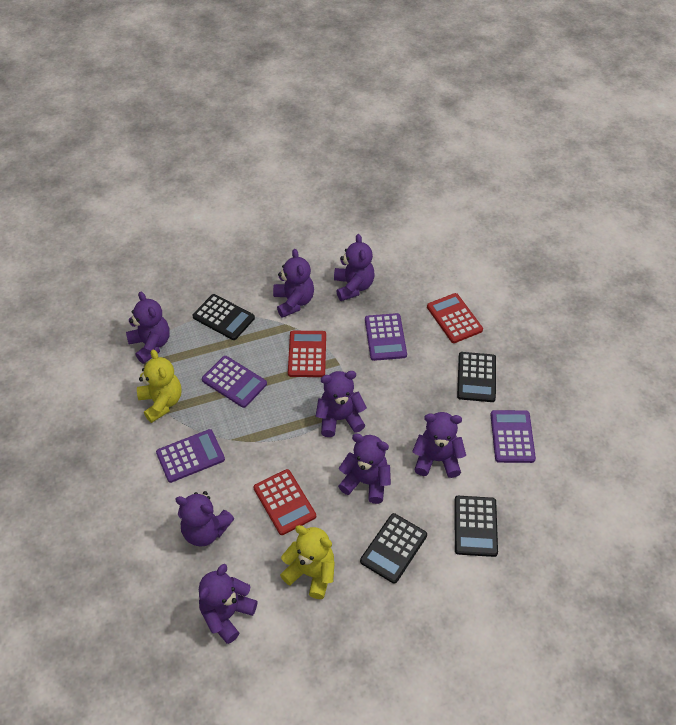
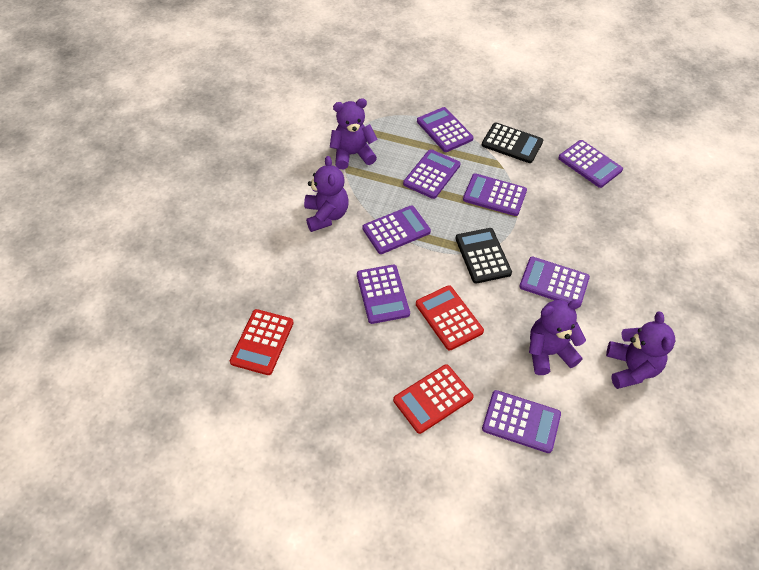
black calculator: [192,294,255,340] [360,513,427,584] [454,496,498,557] [457,352,496,402] = 4 -> [455,228,512,284] [482,122,543,163] = 2
purple calculator: [156,429,225,483] [202,356,267,408] [365,313,407,361] [491,410,536,463] = 4 -> [357,265,410,324] [362,205,431,254] [403,149,461,199] [417,107,474,152] [463,173,527,216] [482,390,561,453] [519,257,590,306] [558,140,623,188] = 8
purple teddy bear: [126,292,170,364] [175,491,234,547] [199,564,257,644] [273,249,314,318] [316,371,367,437] [334,234,375,301] [338,434,391,504] [412,412,466,478] = 8 -> [304,156,348,232] [330,98,378,169] [529,299,586,375] [606,312,675,389] = 4
yellow teddy bear: [137,349,182,423] [280,525,335,599] = 2 -> none = 0

